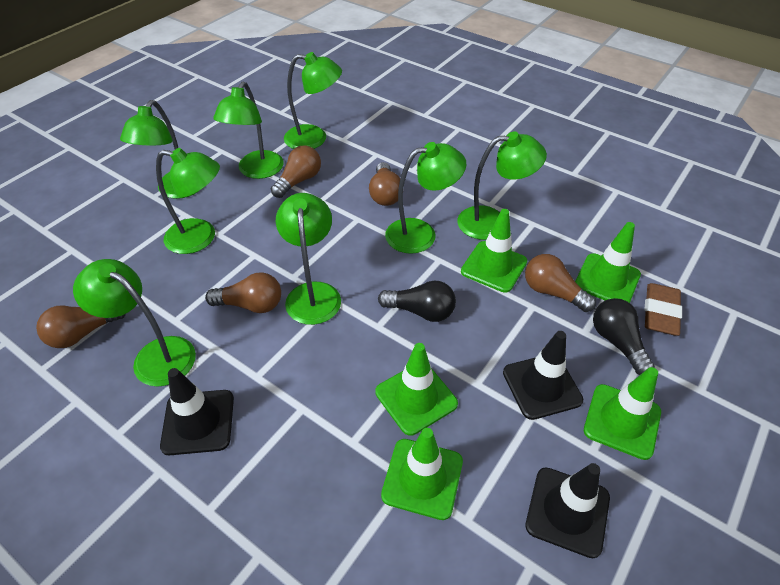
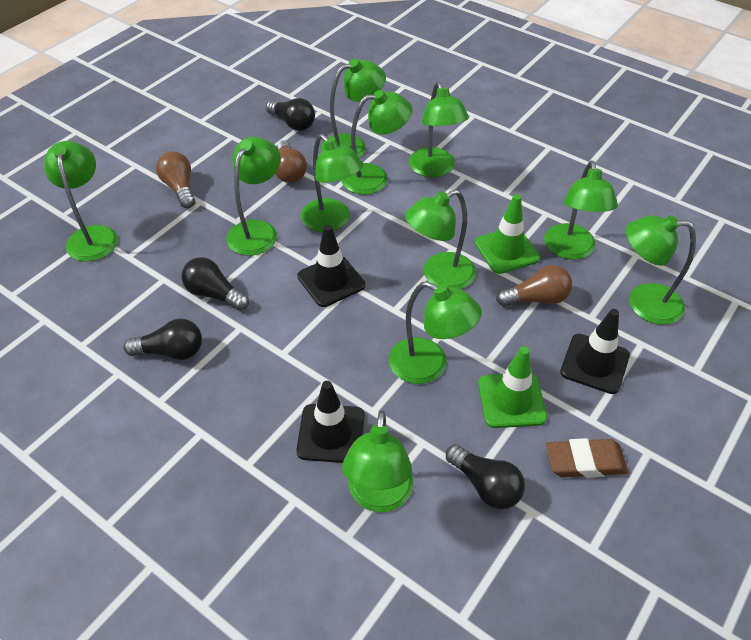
black light bulb: [378,281,456,322] [593,298,655,375] = 2 -> [124,318,202,360] [182,257,249,311] [266,98,315,131] [446,444,525,509] = 4
brown light bulb: [36,305,126,348] [205,272,281,313] [271,145,321,198] [369,162,400,206] [525,254,596,312] = 5 -> [156,151,195,208] [275,140,307,183] [496,265,572,307] = 3
green lamp: [73,259,196,387] [120,100,200,199] [156,148,220,254] [213,82,284,179] [276,193,341,325] [284,52,342,149] [385,142,466,254] [457,131,547,240] = 8 -> [44,141,118,262] [226,137,281,256] [301,134,364,232] [321,59,386,158] [341,90,412,195] [342,411,413,512] [389,281,482,384] [405,190,476,289] [409,82,469,177] [544,160,618,260] [626,215,696,325] = 11
green traffic cone: [375,343,458,436] [381,428,463,520] [461,209,527,293] [575,222,641,303] [584,367,661,460] = 5 -> [475,194,540,274] [478,347,547,428] = 2

